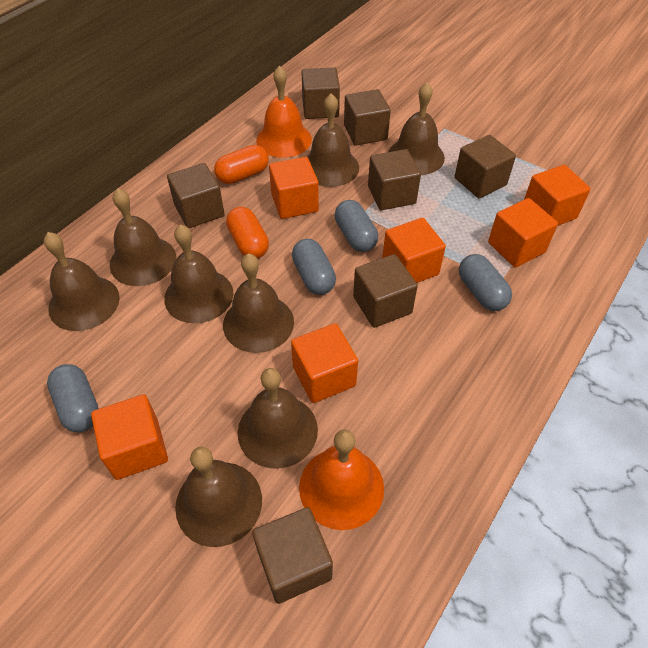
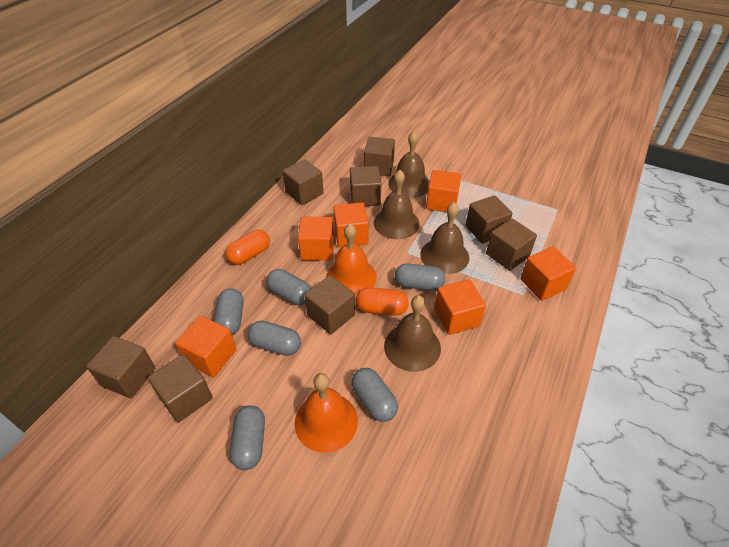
brown bell: [44,232,120,331] [110,188,176,286] [164,224,234,323] [175,447,262,547] [223,253,294,353] [238,368,318,469] [307,93,359,187] [388,82,445,175] = 8 -> [374,170,419,239] [384,295,441,372] [388,131,430,198] [420,202,469,274] = 4
brown cube: [167,163,225,228] [252,507,333,604] [302,67,340,119] [344,89,391,146] [353,254,418,328] [368,149,421,210] [454,135,516,198] = 7 -> [86,336,155,399] [148,354,213,422] [282,159,324,205] [305,275,355,334] [350,166,382,206] [364,137,395,176] [466,195,513,244] [486,218,537,271] = 8
grey capsule: [47,364,99,432] [292,239,336,295] [335,200,378,252] [459,254,512,311] = 4 -> [214,288,244,335] [230,405,265,470] [247,321,301,356] [266,269,311,305] [351,368,398,422] [395,264,445,291] = 6

